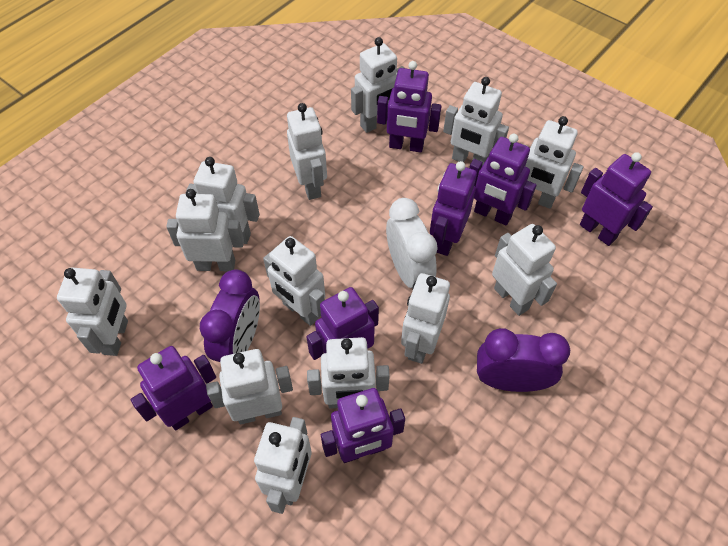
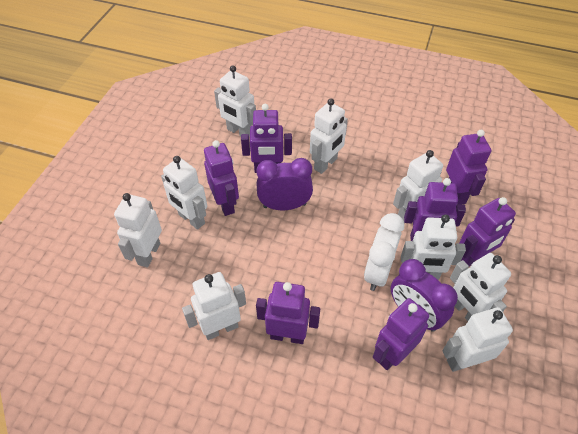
white robot: [57,267,128,356] [166,189,244,271] [186,157,260,244] [206,349,293,424] [254,417,312,514] [263,236,325,326] [287,103,327,200] [307,337,390,409] [351,37,404,133] [401,273,450,364] [443,77,509,166] [492,224,557,316] [520,116,584,209] = 13 -> [114,193,162,267] [161,156,207,230] [182,272,246,340] [214,65,256,137] [310,98,348,174] [393,150,443,221] [401,214,466,280] [442,307,513,372] [450,253,511,321] = 9

